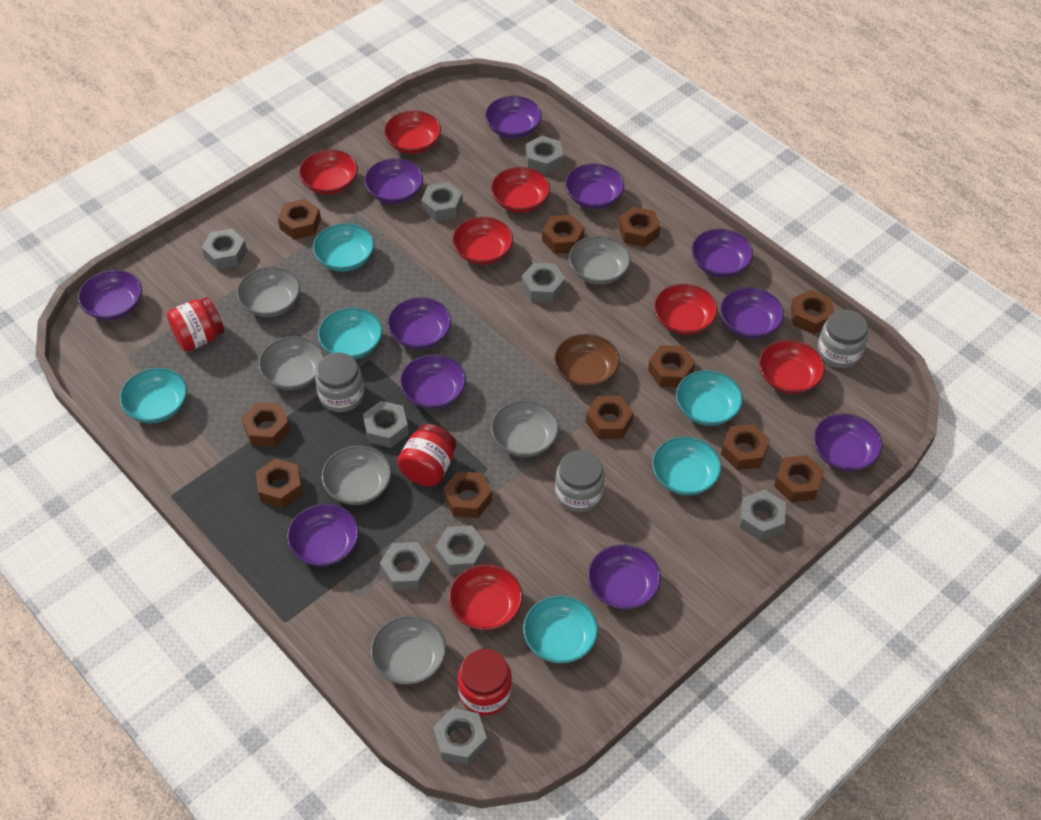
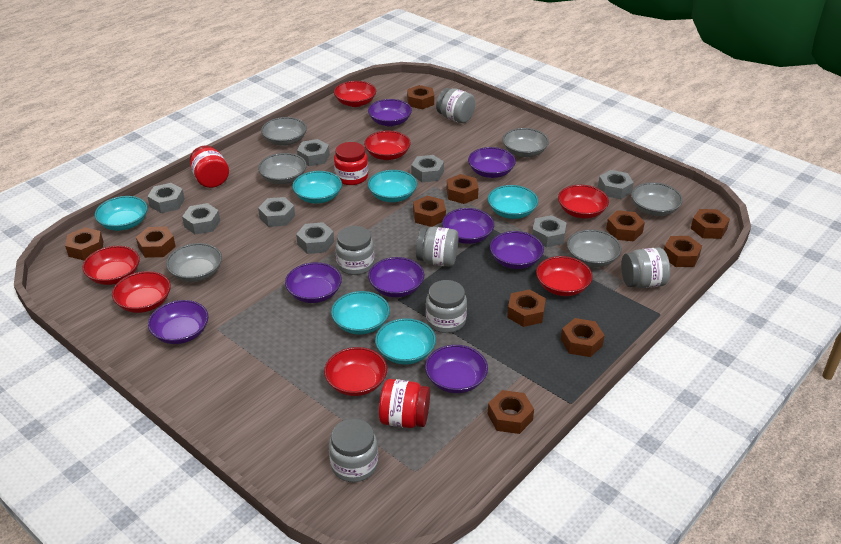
brown bowl: [554,334,619,388] = 1 -> none = 0
grey jar: [315,353,364,412] [555,450,605,512] [818,310,868,368] = 3 -> [329,419,378,482] [335,226,374,275] [416,227,458,267] [426,280,467,333] [436,88,476,123] [621,248,670,288] = 6
grey nut: [202,229,247,270] [363,401,409,448] [380,542,432,591] [421,182,463,222] [433,708,487,765] [435,525,486,574] [522,263,565,303] [526,136,563,175] [740,490,786,541] = 9 -> [147,183,185,213] [182,203,220,235] [258,197,295,227] [296,222,334,254] [297,139,330,166] [411,155,444,182] [532,215,567,248] [598,170,634,199] = 8
purple bowl: [78,270,142,320] [287,504,359,566] [364,158,423,204] [387,297,451,349] [400,354,466,409] [485,96,542,138] [565,163,624,209] [588,545,661,609] [691,229,753,277] [720,287,784,339] [813,413,882,471] = 11 -> [148,300,208,344] [285,262,342,303] [368,99,412,127] [368,257,424,297] [425,345,488,393] [442,208,494,244] [468,147,516,178] [490,231,544,269] = 8

